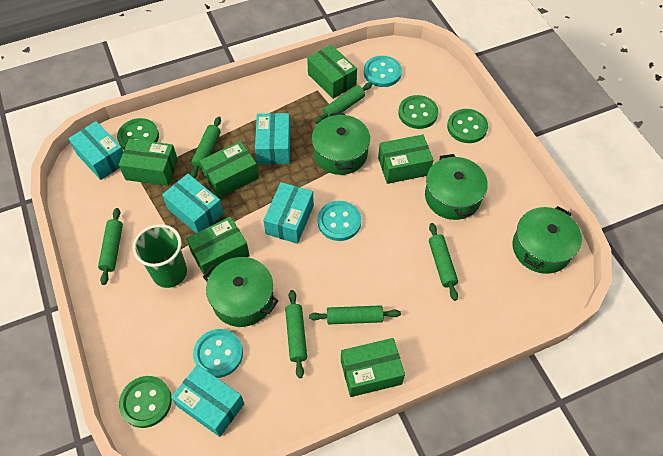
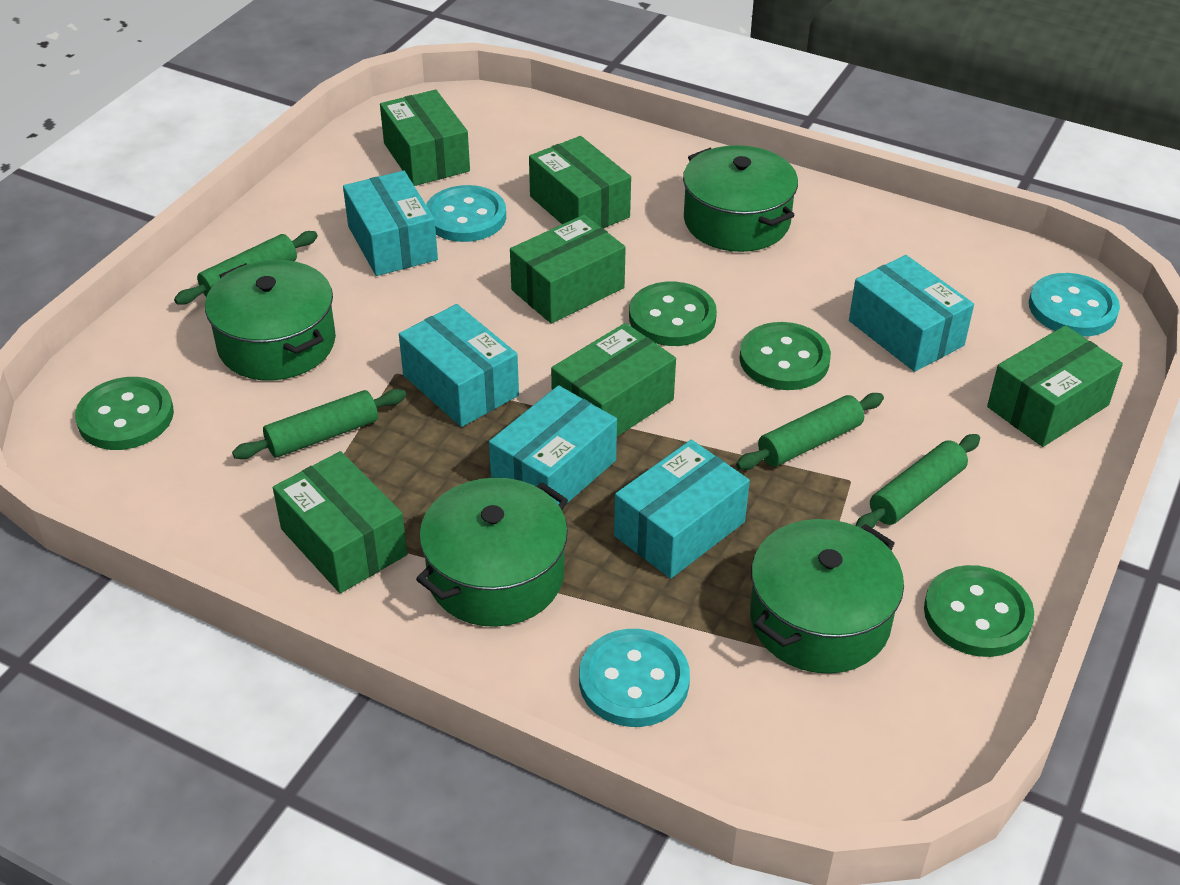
green cup: [133,224,187,288] = 1 -> none = 0
green rolling pin: [98,208,123,285] [190,117,221,179] [285,290,307,378] [309,305,401,324] [314,82,372,124] [429,223,458,301] = 6 -> [174,231,318,305] [232,389,406,459] [736,393,884,470] [856,434,980,528] = 4

